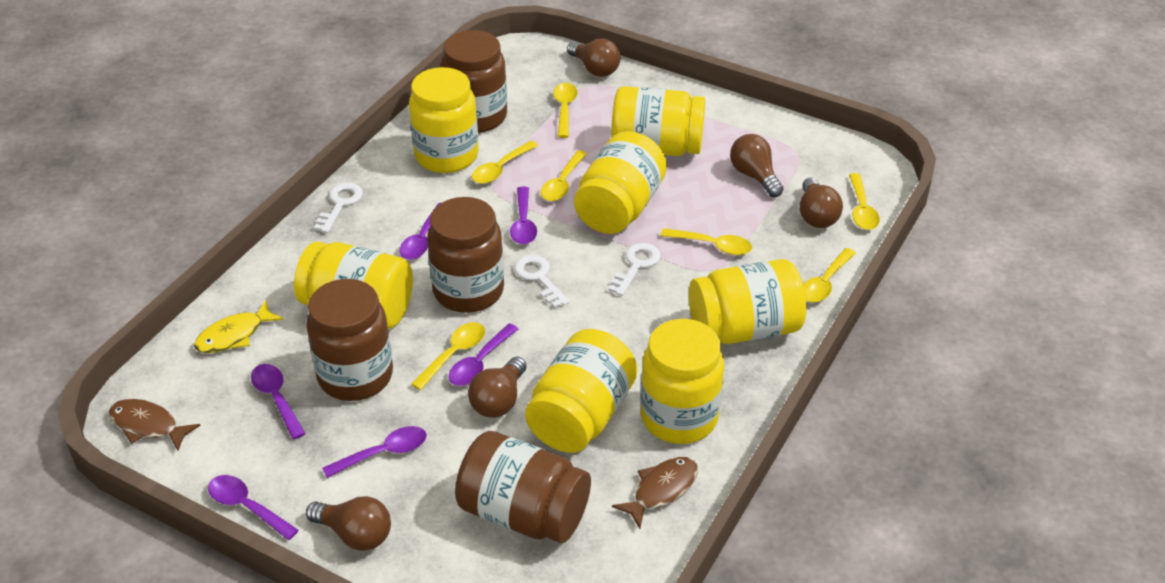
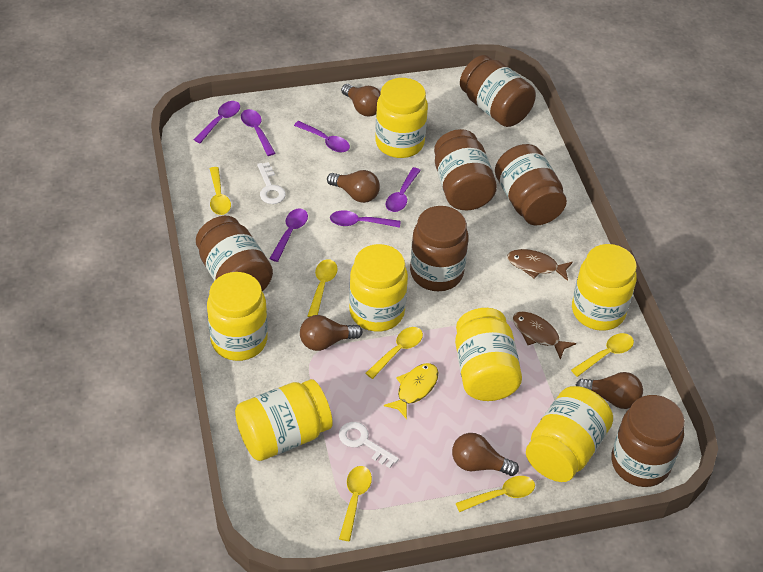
brown jar: [306,279,393,401] [427,197,504,313] [441,30,507,133] [455,431,591,543] = 4 -> [196,216,273,292] [410,206,469,291] [434,129,497,210] [460,55,536,127] [495,144,567,225] [611,395,685,487] = 6
white key: [314,183,363,233] [514,255,569,308] [608,243,660,296] = 3 -> [257,162,286,204] [339,422,399,468] = 2
yellow spoon: [411,322,485,390] [472,141,538,184] [541,150,587,201] [553,83,578,138] [660,228,752,255] [803,248,856,303] [849,173,880,230] = 7 -> [210,167,231,215] [308,259,338,317] [339,466,372,541] [365,327,423,379] [456,476,535,512] [571,333,634,377] = 6

